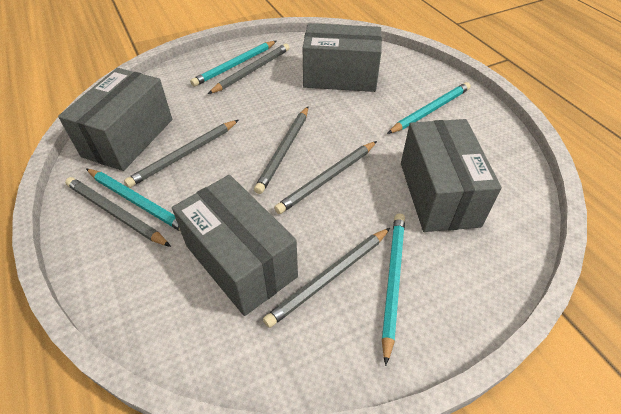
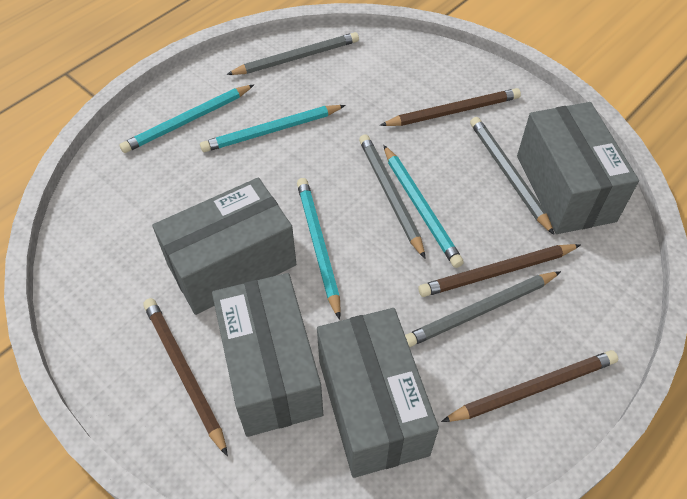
brown pencil: none = 0 -> [143,298,228,456] [380,88,521,126] [418,244,581,297] [441,350,618,422] = 4
grey pencil: [65,177,171,247] [124,120,238,188] [208,44,290,94] [254,107,308,194] [263,228,390,328] [274,141,377,214] = 6 -> [226,32,359,75] [359,134,426,259] [405,271,561,347] [470,117,554,235] = 4

